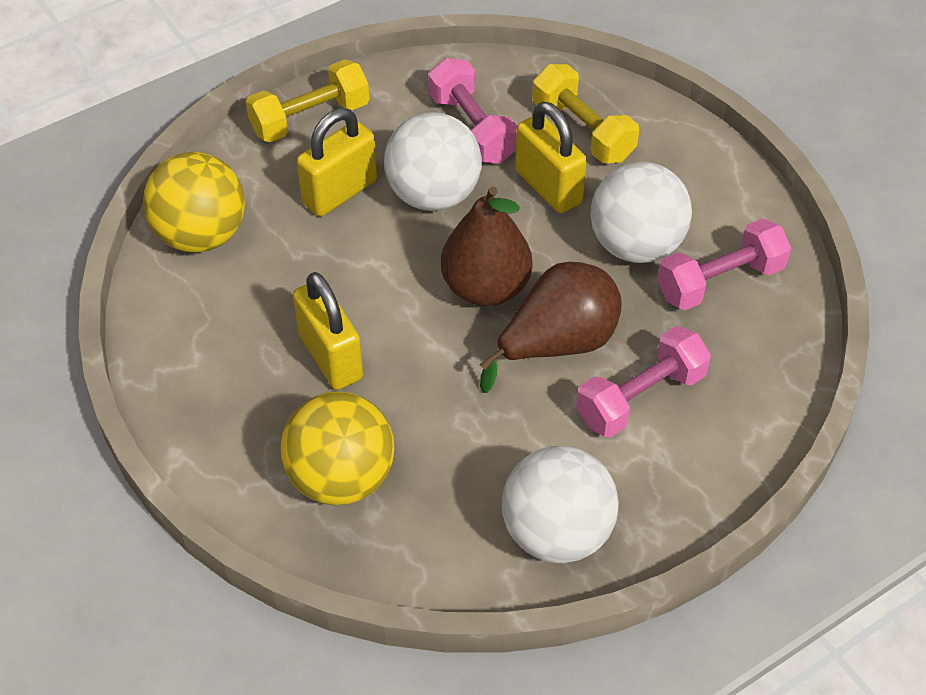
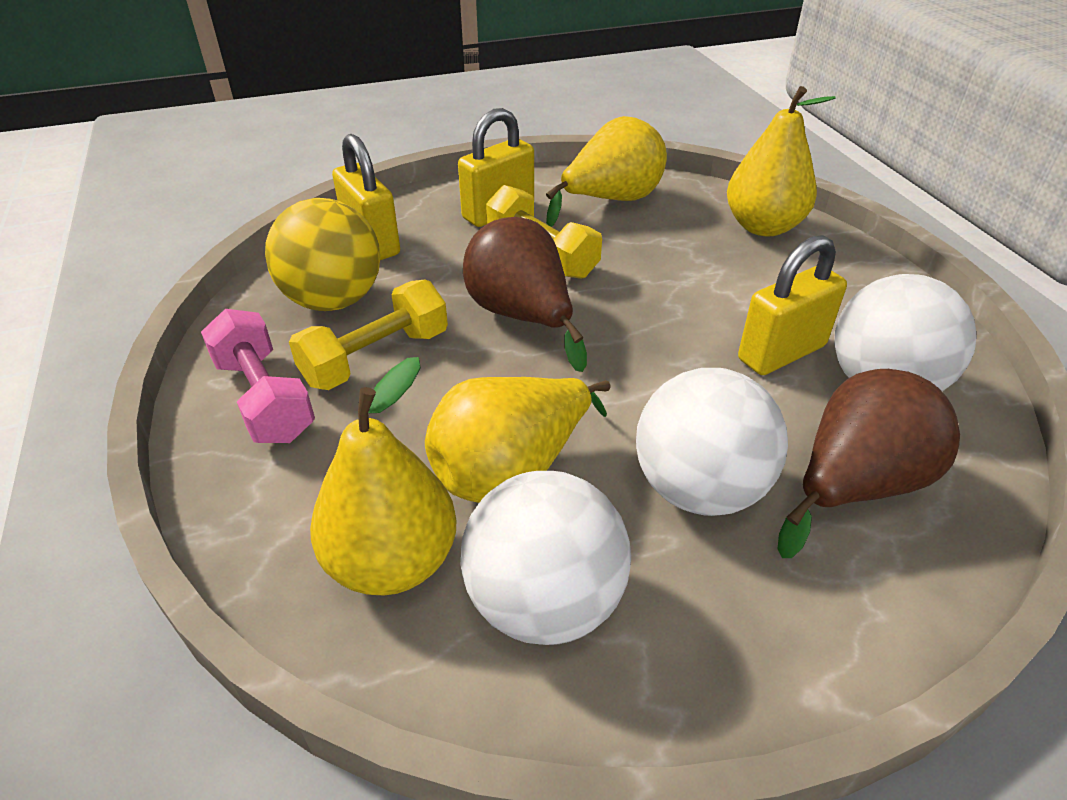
pink dumbbell: [428,58,517,163] [576,326,711,437] [657,219,791,310] = 3 -> [201,309,315,443] = 1
yellow ball: [143,152,245,253] [280,391,394,505] = 2 -> [265,198,380,311] = 1
yellow pear: none = 0 -> [310,357,456,595] [425,377,610,503] [546,116,667,227] [727,86,836,236] = 4

